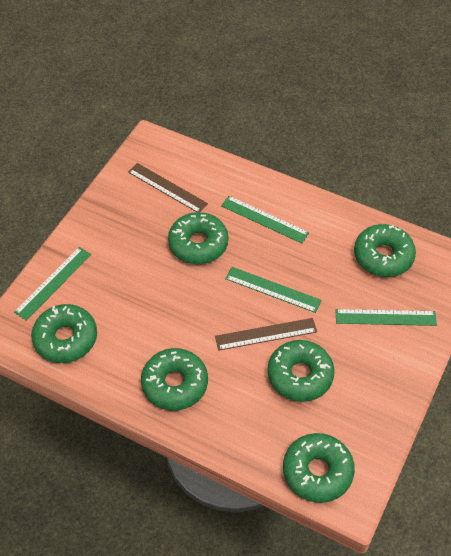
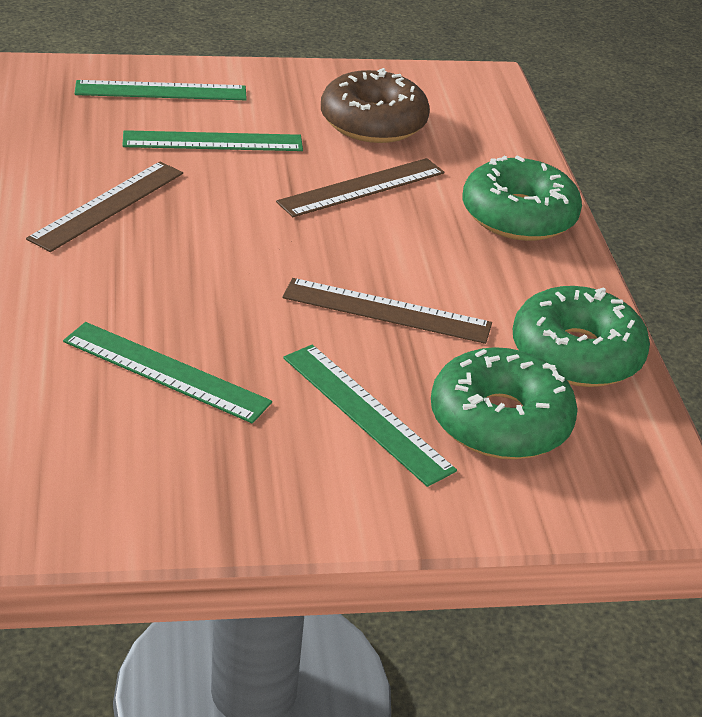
brown donut: none = 0 -> [321,68,430,143] = 1
brown ruler: [128,163,208,212] [215,318,317,351] = 2 -> [26,162,183,252] [276,158,444,217] [282,278,492,344] = 3
green donut: [31,304,97,363] [141,348,208,411] [168,212,228,264] [267,340,335,402] [283,433,355,503] [354,224,416,277] = 6 -> [431,347,578,459] [463,155,582,241] [513,286,650,387] = 3

